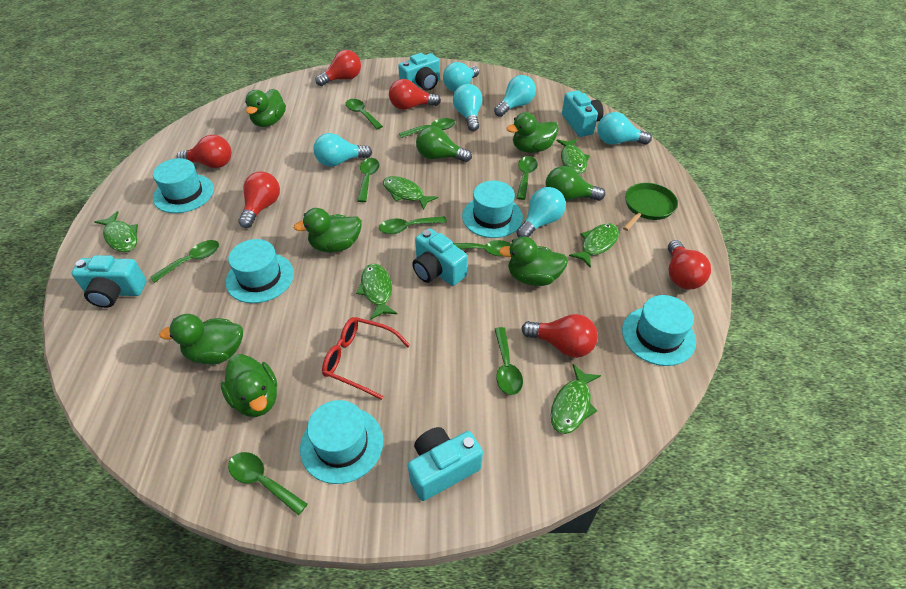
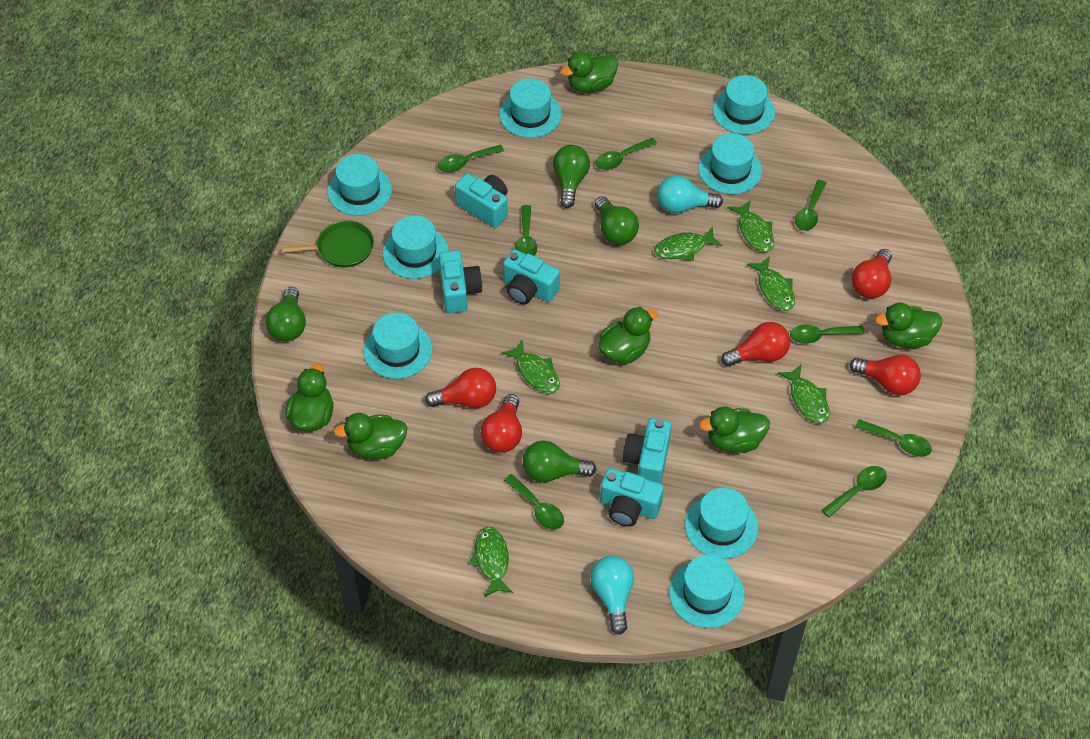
green light bulb: [416,126,472,162] [546,166,605,201] = 2 -> [266,287,306,342] [523,440,596,482] [553,145,590,208] [595,196,639,245] = 4
green spoon: [150,240,219,283] [228,452,308,515] [345,99,383,129] [357,158,379,202] [379,216,447,234] [399,118,455,138] [453,240,511,257] [495,327,523,395] [517,156,538,200] = 9 -> [438,145,504,173] [504,474,564,530] [515,205,537,256] [595,138,657,170] [790,324,864,344] [795,180,826,231] [821,466,887,518] [855,419,932,457] = 8
red glasses: [322,317,410,400] = 1 -> none = 0
red light bulb: [177,135,232,168] [238,172,280,228] [315,50,361,86] [389,79,441,110] [522,314,598,358] [668,240,711,289] = 6 -> [425,368,496,408] [481,394,522,453] [721,322,790,367] [850,355,921,395] [852,249,892,299] = 5
turquoise hat: [153,158,214,213] [226,239,294,303] [300,400,383,484] [462,181,523,238] [622,295,696,366] = 5 -> [328,154,392,216] [364,313,432,379] [383,215,449,279] [500,78,562,138] [669,555,745,628] [685,488,758,559] [698,133,762,194] [713,75,775,135] = 8
turquoise light bulb: [313,133,372,167] [443,62,479,92] [453,84,482,131] [494,75,536,117] [516,187,566,237] [597,112,652,145] = 6 -> [590,556,634,635] [657,175,723,213] = 2

